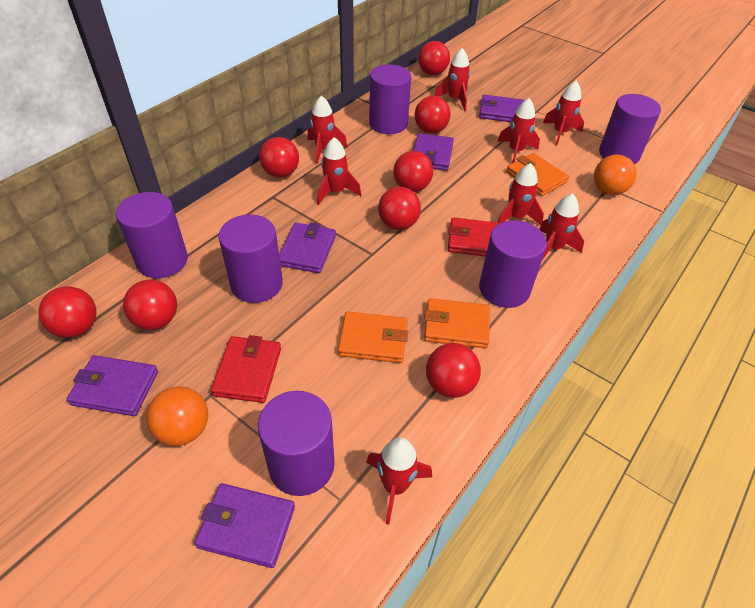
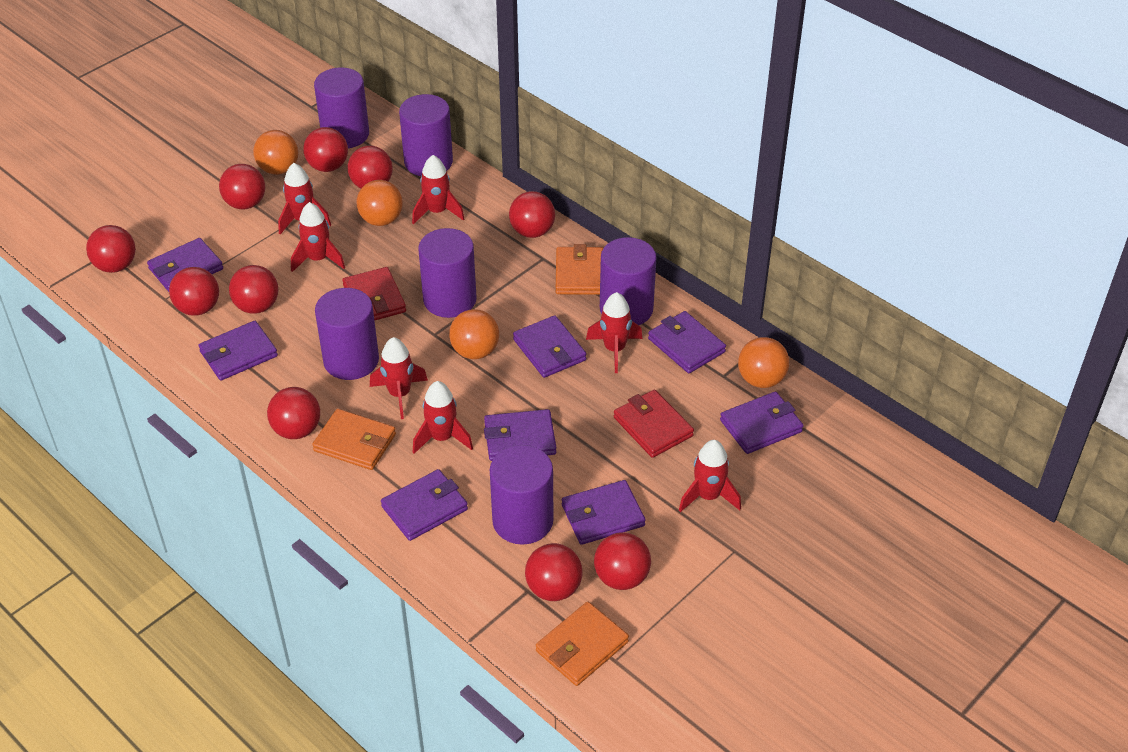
orange ball: [146,386,208,446] [594,154,636,195] = 2 -> [253,130,298,175] [357,180,403,226] [449,309,499,359] [738,337,789,388] = 4
purple wallet: [67,355,158,416] [194,483,295,568] [279,222,336,273] [413,133,454,171] [479,95,525,122] = 5 -> [147,238,223,292] [198,321,278,381] [381,469,468,541] [484,409,556,461] [513,315,586,378] [562,480,646,545] [648,311,726,373] [720,391,803,454] = 8
red ball: [38,286,96,338] [123,280,177,330] [259,137,299,178] [378,187,421,230] [393,151,433,192] [415,96,450,133] [418,41,450,75] [426,343,481,398] = 8 -> [86,225,136,273] [169,267,219,316] [219,164,265,209] [229,265,278,314] [267,387,320,439] [303,127,348,172] [348,145,393,188] [509,191,555,238] [525,543,583,601] [594,532,651,590] = 10
red rocket: [308,96,347,164] [317,137,361,205] [366,437,432,525] [434,48,470,111] [497,98,540,163] [497,163,544,225] [540,193,584,260] [543,81,584,145] = 8 -> [278,163,331,234] [291,202,345,272] [370,337,428,419] [412,155,464,225] [413,381,473,454] [586,292,642,373] [679,440,741,512] = 7

